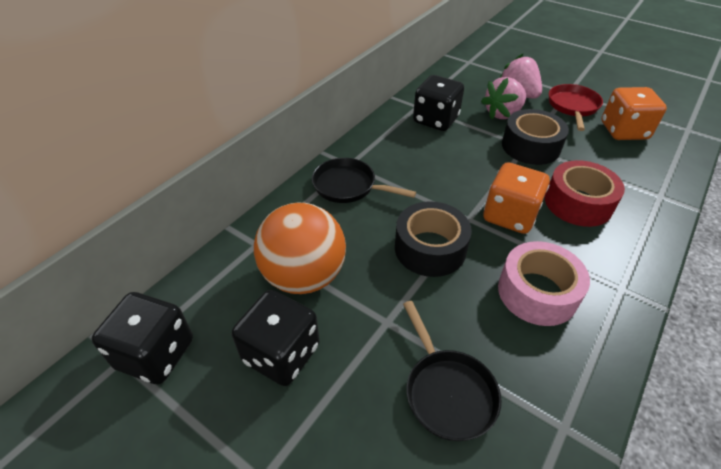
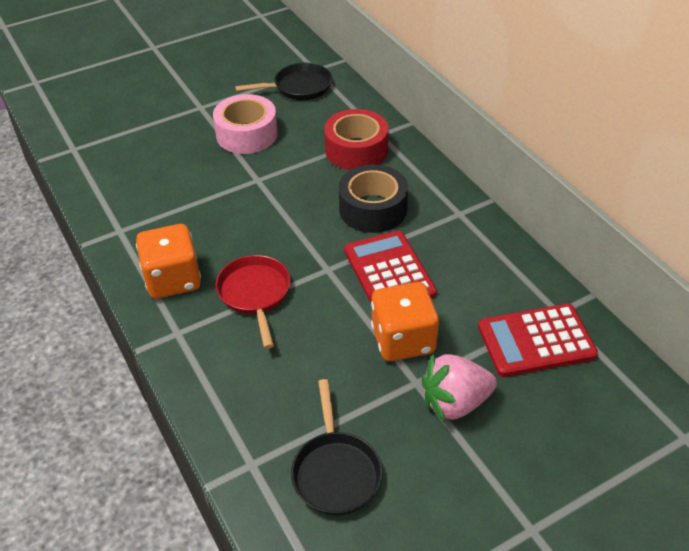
black dice: [92,292,193,385] [232,290,320,386] [413,75,464,131] = 3 -> none = 0
black tape: [395,201,472,277] [502,109,569,165] = 2 -> [339,164,408,233] = 1
orange ball: [254,203,346,294] = 1 -> none = 0
pink strawberry: [481,77,526,119] [499,54,542,99] = 2 -> [422,354,497,423] = 1
red calculator: none = 0 -> [344,231,437,303] [478,304,598,377] = 2

